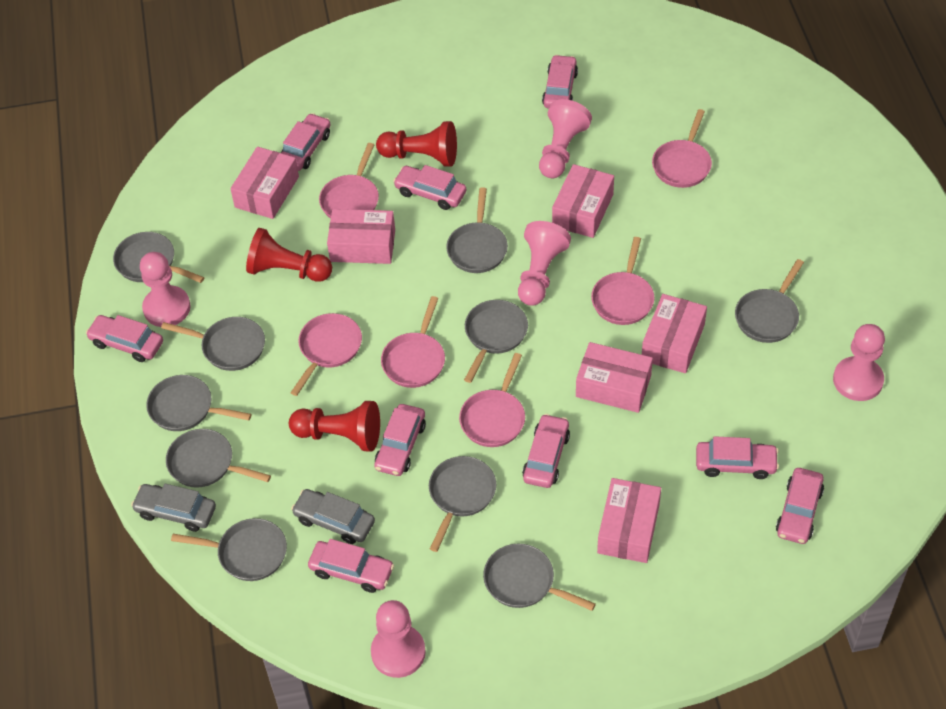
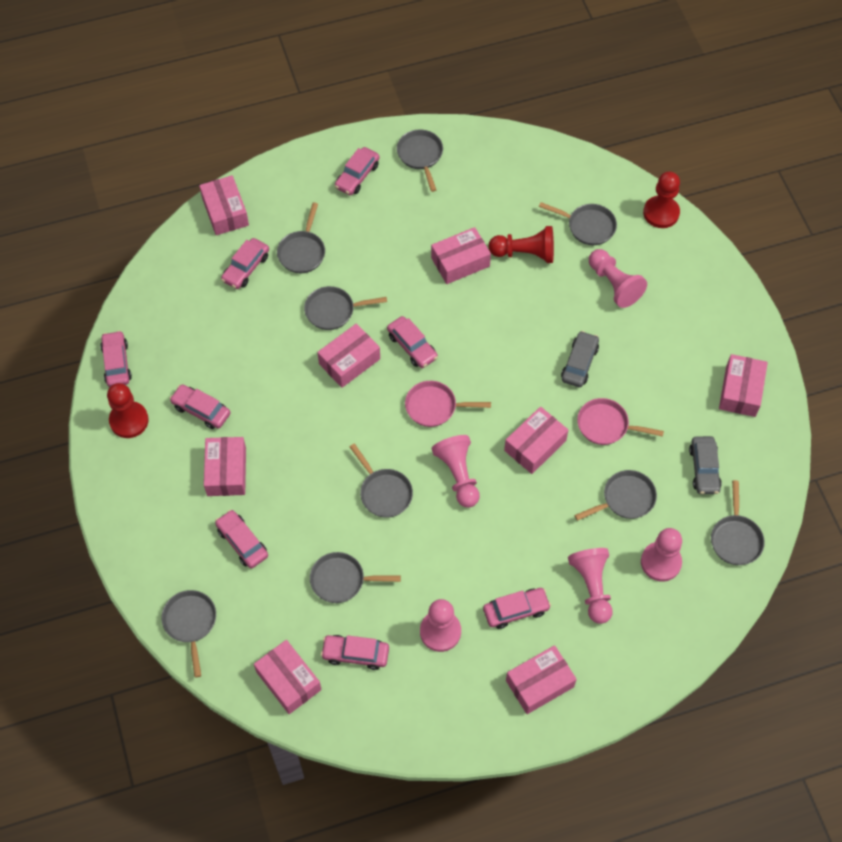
grey pan: [113,232,205,283] [146,375,252,431] [161,317,265,371] [166,429,271,488] [171,518,287,581] [429,456,496,552] [446,188,508,273] [464,300,528,383] [483,544,596,611] [735,259,804,343] = 10 -> [161,590,216,678] [277,202,325,273] [304,286,387,330] [310,552,401,603] [350,444,413,518] [397,130,443,192] [539,202,617,245] [575,470,657,521] [711,480,765,565] = 9
pink box: [230,147,299,219] [327,209,395,264] [552,164,614,238] [576,342,653,413] [597,478,661,563] [642,294,707,373] = 6 -> [199,175,249,235] [204,437,246,496] [254,640,321,714] [317,323,380,388] [431,227,491,284] [504,407,568,474] [506,645,577,714] [719,354,768,417] = 8
pink car: [86,315,163,362] [281,113,331,171] [308,539,394,593] [374,404,426,476] [393,165,466,210] [522,414,570,488] [542,55,578,109] [696,436,779,479] [776,468,824,544] = 9 -> [100,331,132,387] [170,384,231,429] [215,510,268,568] [221,238,269,289] [321,635,389,670] [335,147,380,195] [387,316,438,368] [483,588,551,629] = 8
pink pan: [290,313,362,396] [319,143,379,219] [381,296,445,388] [459,353,525,447] [591,237,654,325] [652,109,712,188] = 6 -> [405,381,491,427] [577,398,664,445] = 2

